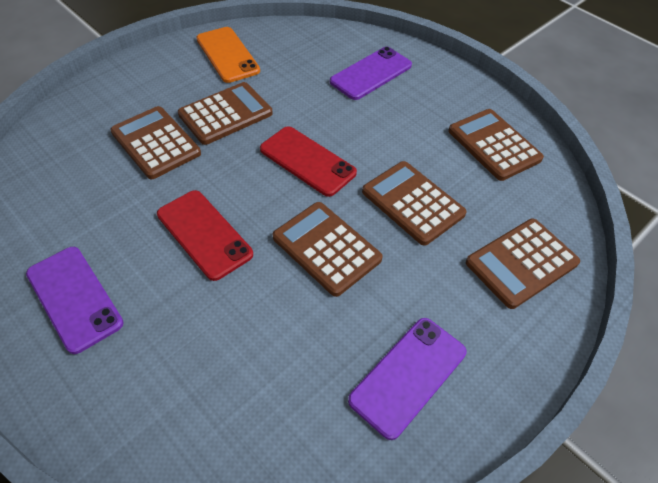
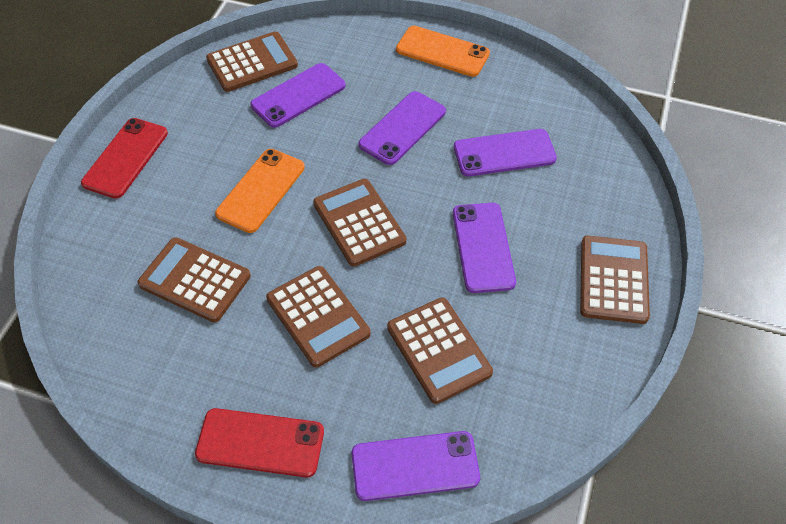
orange phone: [196,27,260,83] = 1 -> [215,149,305,233] [396,26,490,77] = 2
purple phone: [26,247,123,354] [330,47,412,100] [348,318,467,440] = 3 -> [251,63,346,128] [351,431,480,501] [358,91,446,165] [453,203,516,293] [454,129,557,176] = 5

